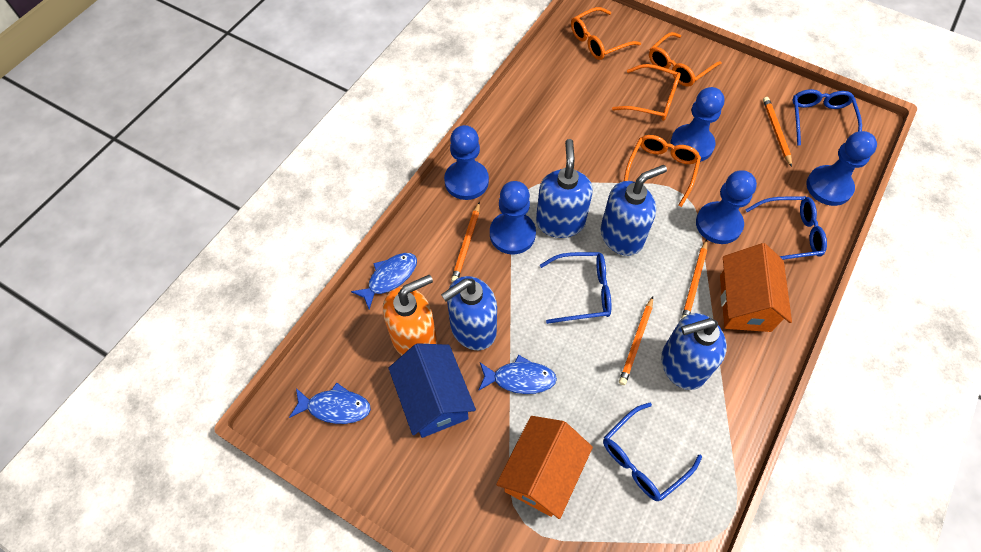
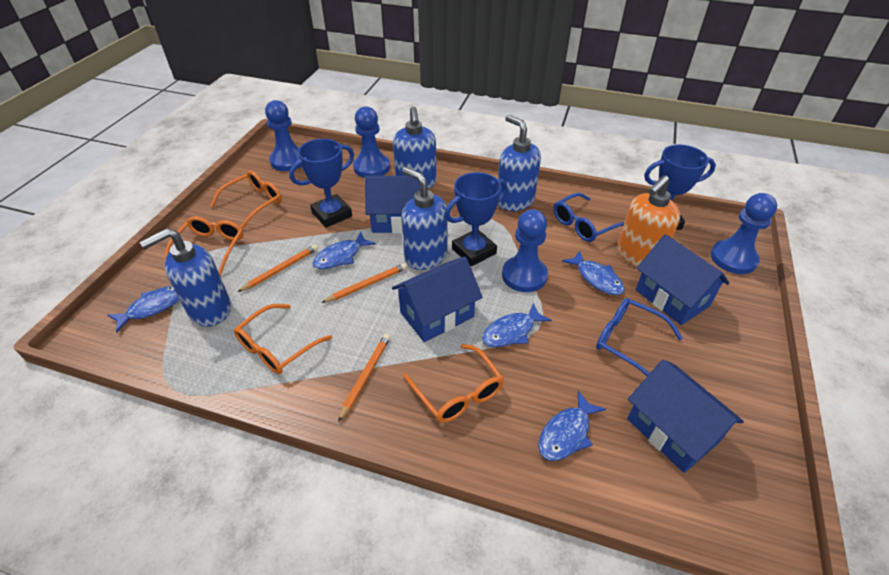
blue fish: [289,382,371,424] [351,253,417,310] [478,355,557,394] = 3 -> [107,286,179,333] [312,232,376,269] [482,303,552,347] [538,391,606,461] [562,251,625,295] = 5
blue glasses: [540,252,612,324] [603,403,702,501] [745,196,827,260] [792,89,862,146] = 4 -> [554,193,625,242] [596,298,683,376] = 2
blue house: [388,343,476,438] = 1 -> [365,176,420,233] [392,256,483,342] [627,360,744,473] [636,234,729,325] = 4
blue pawn: [444,125,489,200] [490,181,536,254] [671,87,724,162] [696,170,757,244] [806,131,877,206] = 5 -> [265,100,302,171] [353,106,390,178] [502,209,548,292] [710,193,777,274] = 4
blue trophy: none = 0 -> [289,139,354,228] [445,172,507,266] [644,145,716,230] = 3
orange house: [496,416,593,519] [720,243,792,332] = 2 -> none = 0
orange pencil: [451,202,480,282] [619,296,653,385] [681,239,707,319] [763,97,792,167] = 4 -> [238,244,318,292] [321,263,407,303] [338,334,391,422] = 3

